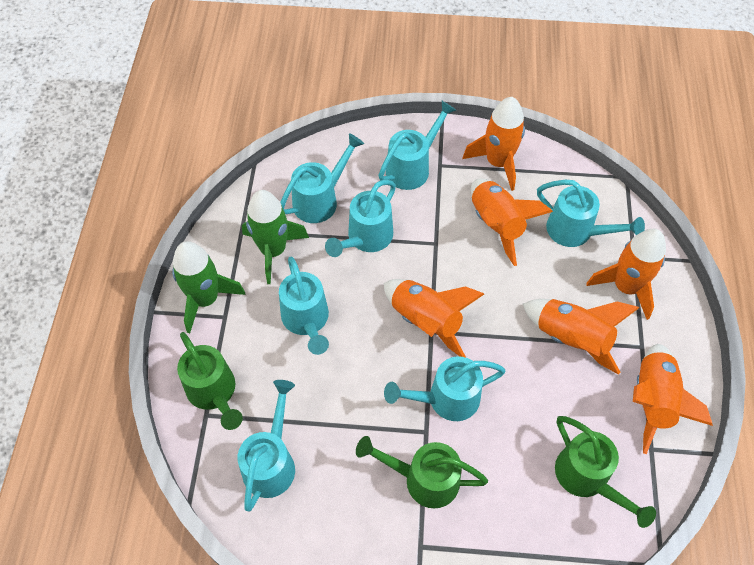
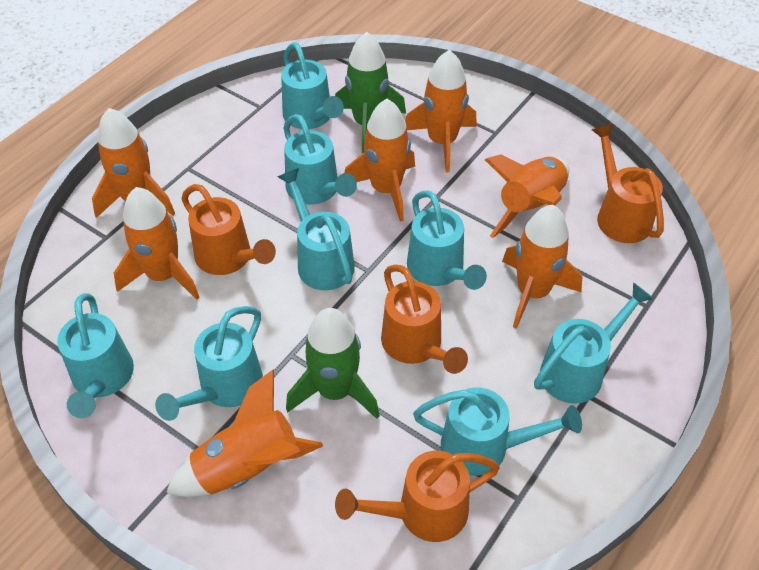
green watering can: [177,332,243,430] [356,436,488,509] [555,416,656,528] = 3 -> none = 0
orange rocket: [384,279,484,358] [462,97,525,191] [471,178,553,266] [523,299,639,375] [586,229,666,320] [633,344,713,454] = 6 -> [92,108,175,218] [114,187,200,300] [166,370,323,497] [344,99,415,222] [405,50,477,172] [485,154,569,238] [502,205,582,329] = 7
orange watering can: none = 0 -> [181,184,276,275] [335,451,500,542] [381,264,468,374] [592,124,664,243] = 4
turquoise watering can: [238,380,295,512] [279,257,329,355] [280,133,364,223] [325,180,396,257] [379,101,456,190] [384,356,505,421] [537,180,645,247] = 7 -> [57,293,134,418] [155,306,263,421] [278,168,355,290] [281,42,344,129] [284,114,357,204] [407,190,487,290] [413,387,582,476] [534,283,654,404] = 8

